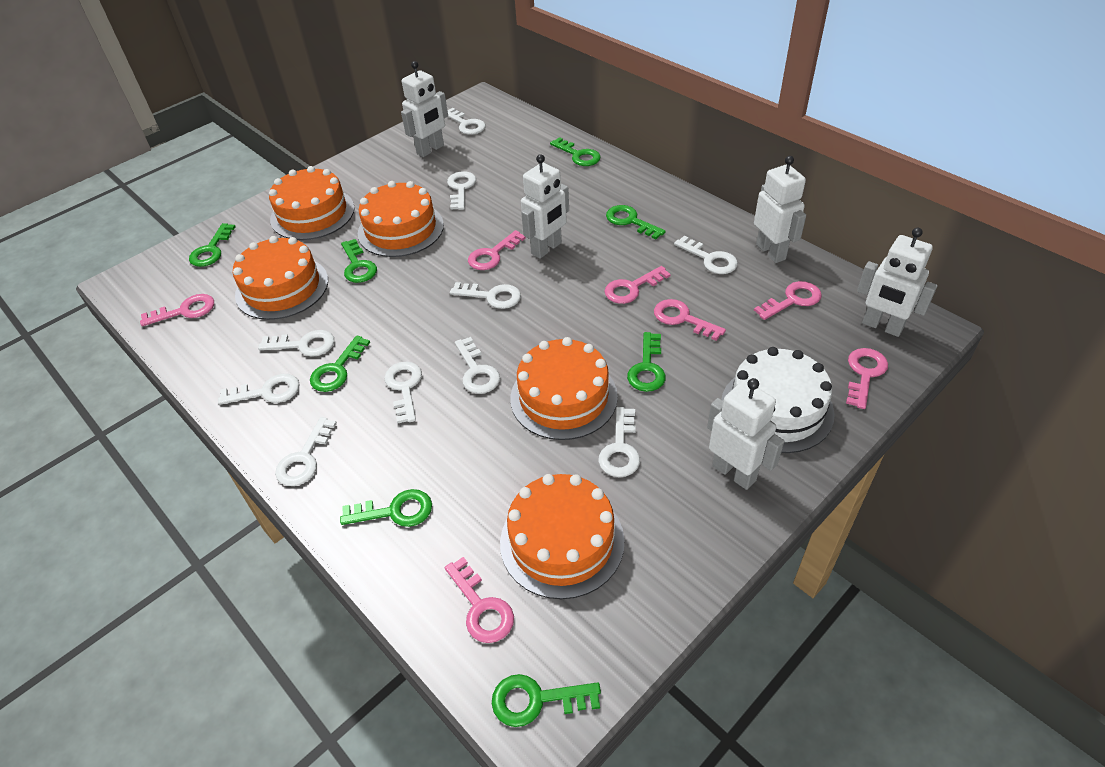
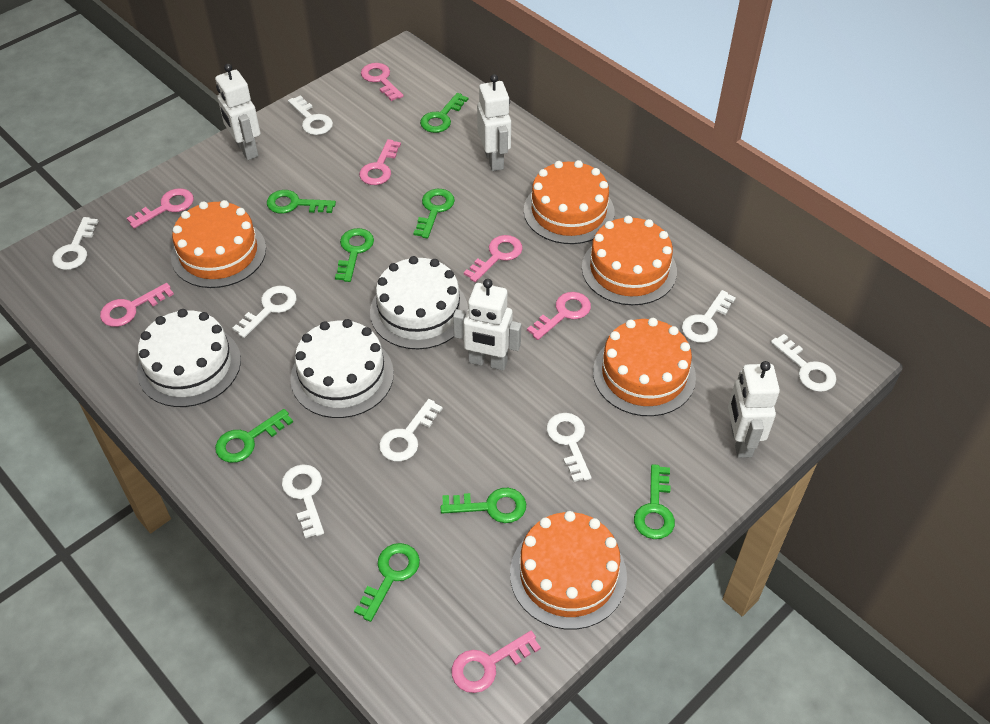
white cake: [721,347,835,453] = 1 -> [137,309,241,407] [290,319,394,418] [370,256,468,349] = 3
white key: [218,374,300,405] [258,330,334,357] [275,417,337,486] [384,362,422,423] [447,171,476,210] [448,108,486,135] [450,282,521,309] [455,337,500,394] [598,407,640,477] [674,236,738,274] = 10 -> [52,217,98,270] [232,286,296,338] [282,464,324,538] [288,95,333,135] [379,399,443,462] [547,413,592,482] [682,290,736,343] [771,334,837,392] = 8
white robot: [401,61,448,157] [521,154,569,259] [707,378,784,490] [754,156,806,263] [857,228,937,337] = 5 -> [215,64,261,160] [453,279,521,370] [477,74,511,171] [728,361,780,458] = 4

